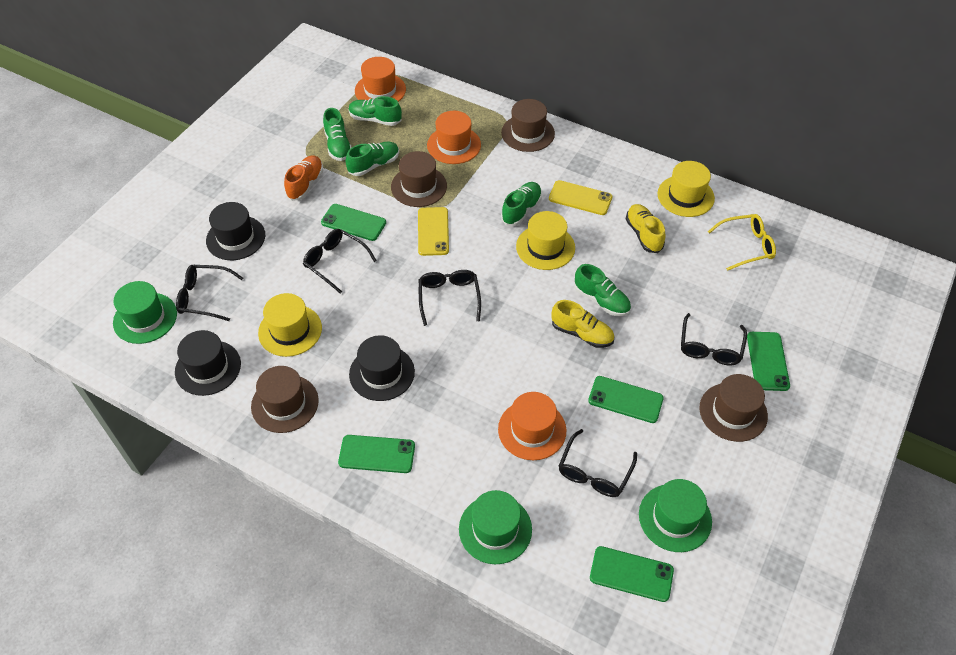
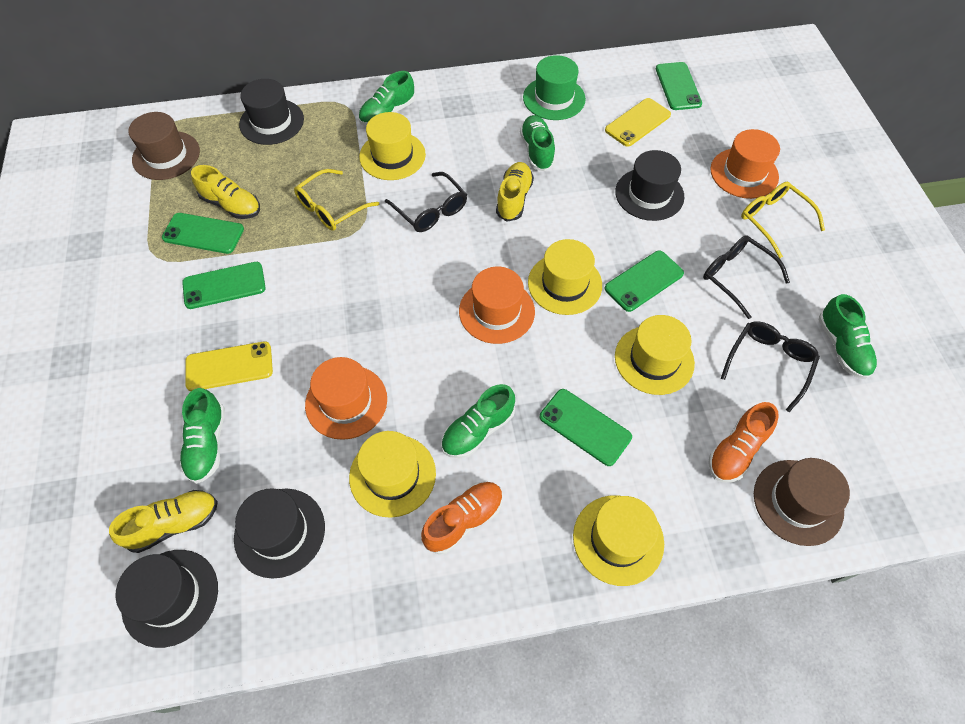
black glasses: [176,265,243,321] [303,229,377,294] [419,270,481,326] [559,429,637,497] [681,313,747,365] = 5 -> [385,172,467,232] [703,235,790,319] [721,321,820,412] = 3
black hat: [175,330,241,396] [206,202,265,260] [349,335,415,401] = 3 -> [116,550,218,648] [234,488,325,579] [239,79,304,145] [615,150,684,221] = 4
brown hat: [251,366,319,433] [391,151,447,207] [501,99,555,152] [699,374,768,442] = 4 -> [128,112,200,180] [754,458,850,546] = 2
green hat: [113,281,177,344] [459,490,532,564] [639,479,712,552] = 3 -> [523,55,586,120] = 1
orange shoe: [284,155,323,201] = 1 -> [421,482,503,555] [708,402,779,482] = 2
yellow glasses: [708,214,776,271] = 1 -> [294,169,379,231] [741,182,825,258] = 2
yellow hat: [258,293,322,357] [516,211,575,270] [657,161,715,217] = 3 -> [349,431,436,518] [359,112,426,180] [528,239,602,315] [573,496,664,586] [615,315,695,395] = 5
yellow shoe: [552,300,614,348] [626,204,666,253] = 2 -> [109,490,218,553] [191,165,260,219] [496,162,534,222] = 3

